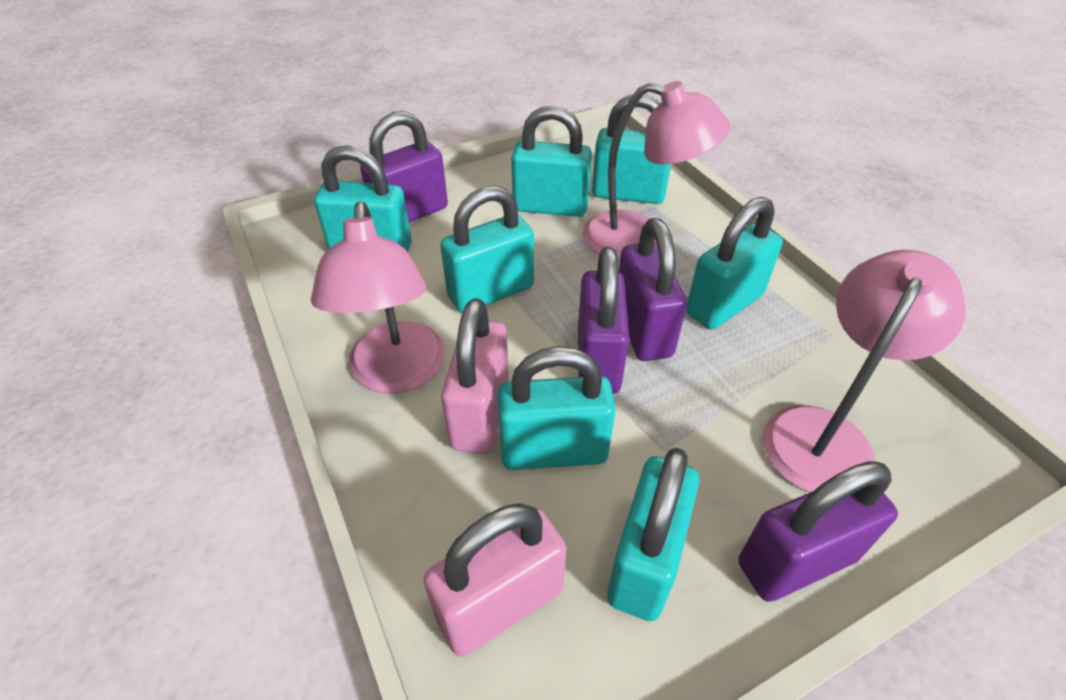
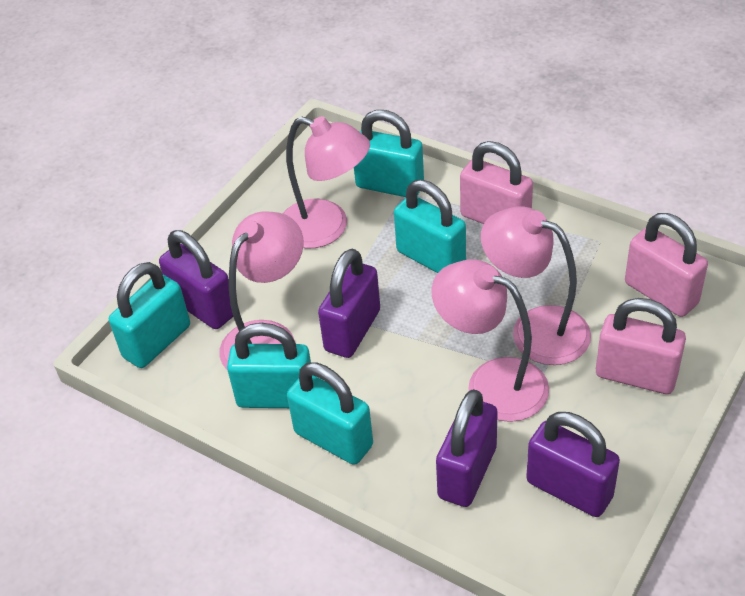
pink lamp: [311,202,445,393] [583,81,730,260] [763,250,966,492] = 3 -> [220,211,304,371] [282,116,370,248] [432,259,549,422] [481,207,591,365] = 4
pink padlock: [424,503,567,657] [441,298,509,454] = 2 -> [460,141,533,224] [596,298,686,394] [625,213,708,317] = 3
turquoise padlock: [314,145,412,252] [440,185,534,313] [497,346,616,470] [511,106,592,217] [592,95,671,204] [607,448,699,621] [686,197,783,330] = 7 -> [109,262,190,368] [227,323,311,408] [287,362,373,465] [354,110,424,197] [394,180,466,273] = 5

